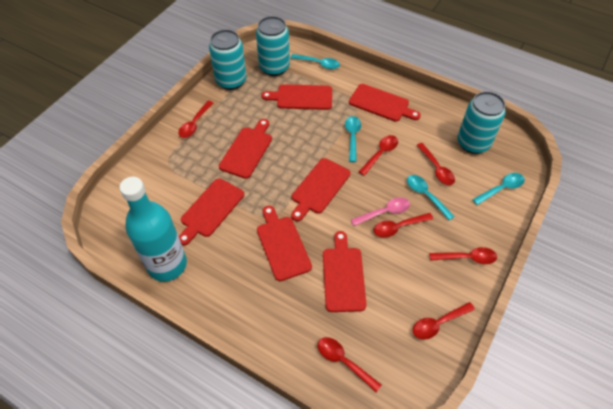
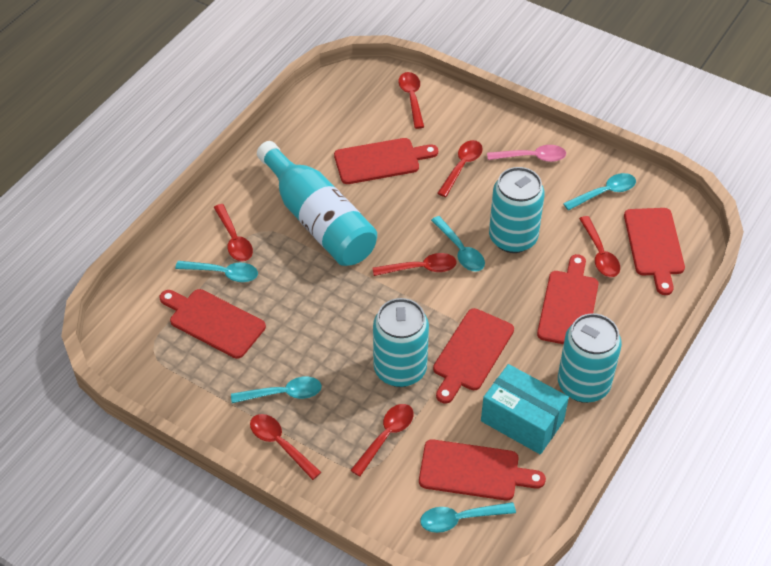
red cutting board: [179,178,244,245] [219,119,272,179] [257,206,312,281] [261,84,332,110] [291,158,350,221] [323,231,366,312] [349,84,421,122] = 7 -> [159,289,266,359] [334,138,438,184] [419,439,546,501] [433,308,514,404] [537,254,599,344] [624,208,685,295] = 6
turquoise box: none = 0 -> [481,364,569,454] = 1
turquoise spoon: [290,54,340,69] [345,116,361,162] [407,175,455,220] [472,173,525,205] = 4 -> [175,261,258,282] [231,376,322,403] [420,502,516,533] [431,216,485,272] [563,173,636,210] = 5

